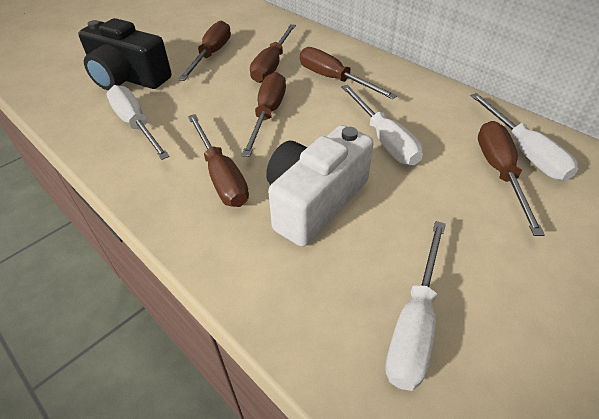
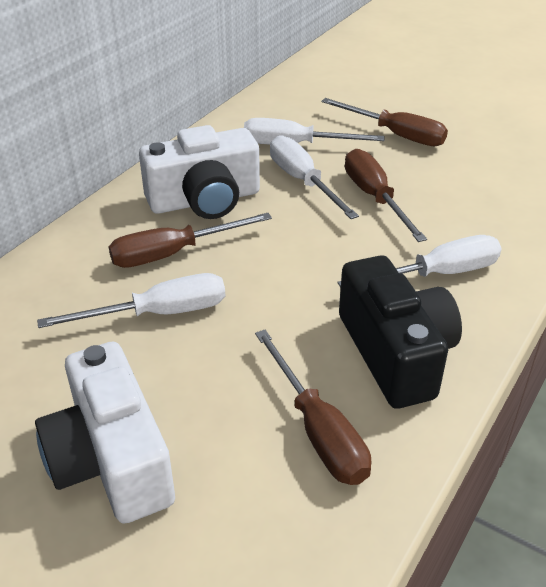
brown screwdriver: [178,20,231,81] [188,114,249,207] [241,72,286,157] [250,24,296,83] [300,47,397,99] [478,121,545,236] = 6 -> [109,213,272,268] [255,330,371,485] [321,98,448,147] [345,149,427,242] = 4
white camera: [266,125,373,247] = 1 -> [35,342,175,524] [139,125,260,219] = 2

